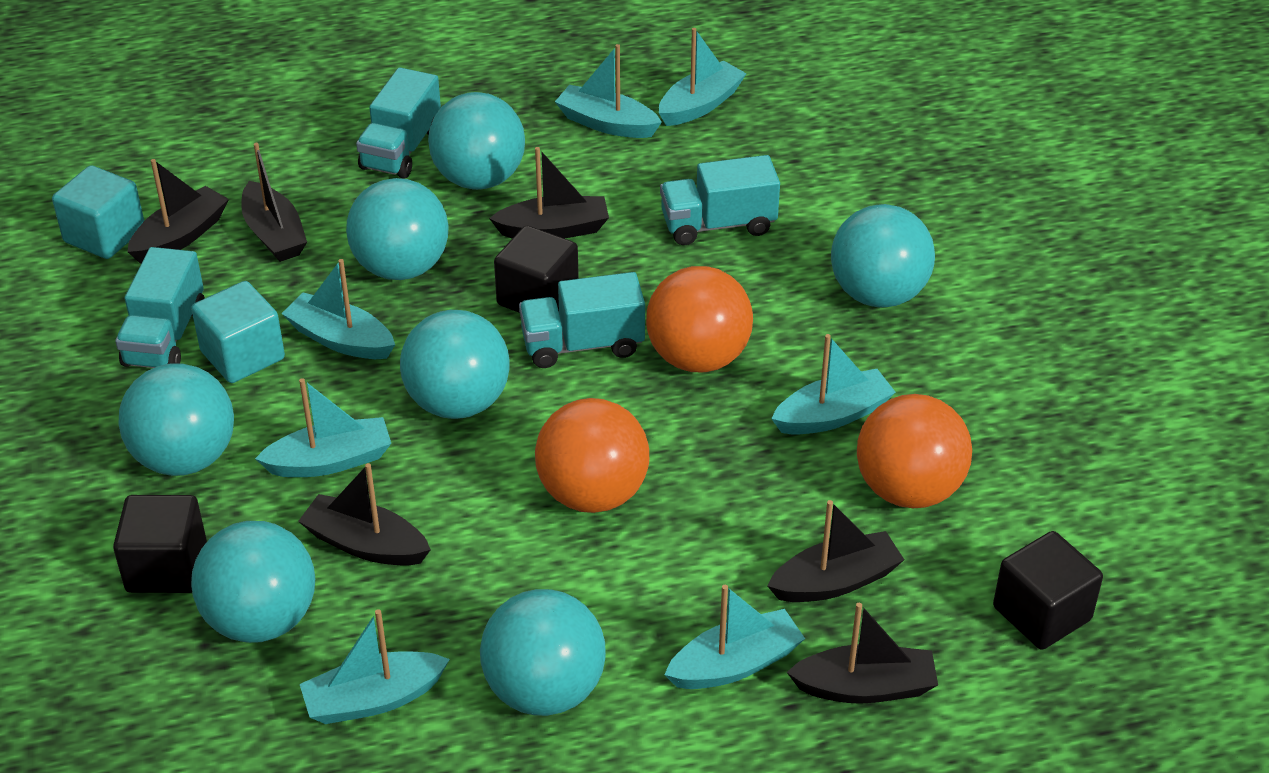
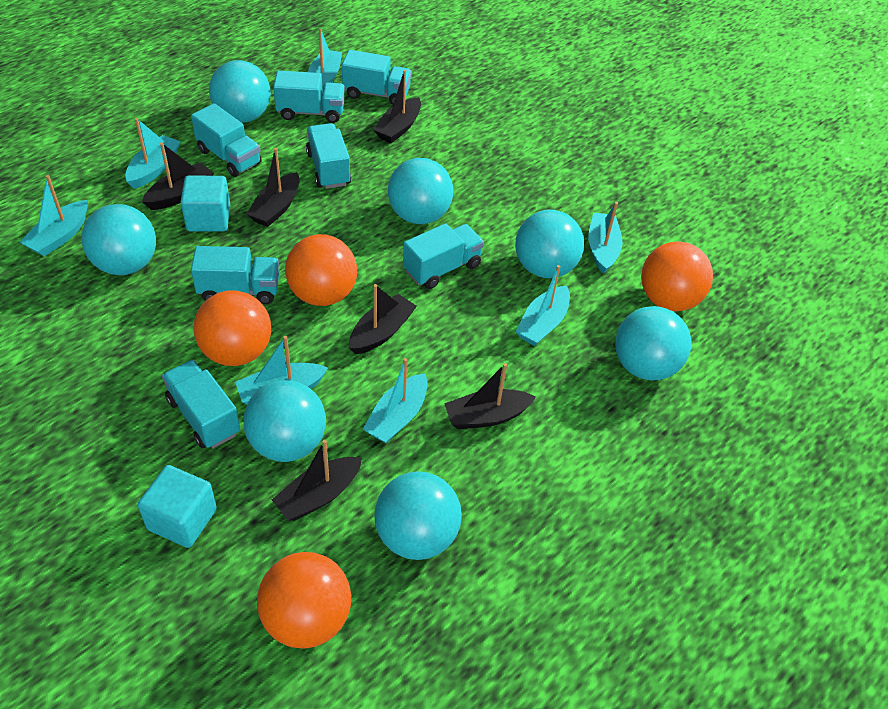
black cube: [113,495,207,593] [494,226,579,313] [993,531,1103,650] = 3 -> none = 0
orange ball: [535,398,649,513] [646,266,753,372] [857,394,972,508] = 3 -> [193,290,271,366] [257,552,351,649] [285,234,357,306] [641,241,713,311] = 4
turquoise truck: [115,247,205,368] [356,67,441,179] [519,272,645,368] [660,155,780,245] = 4 -> [162,360,240,448] [191,103,262,177] [191,246,279,304] [273,70,345,123] [306,123,351,189] [342,50,412,105] [403,223,484,289] = 7

